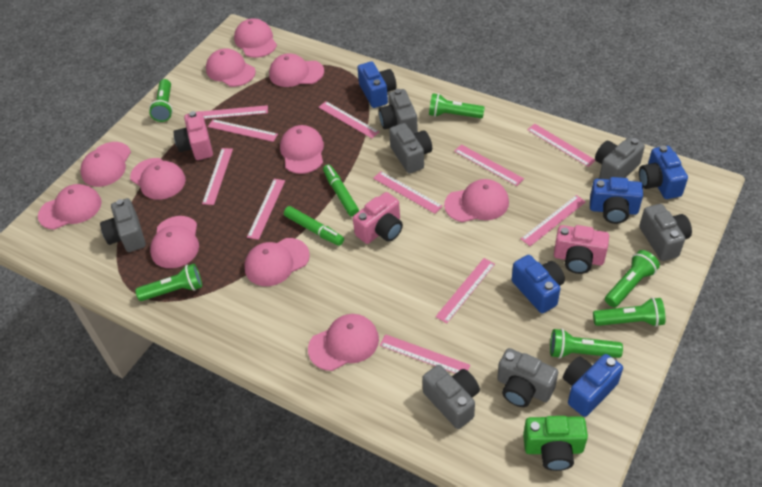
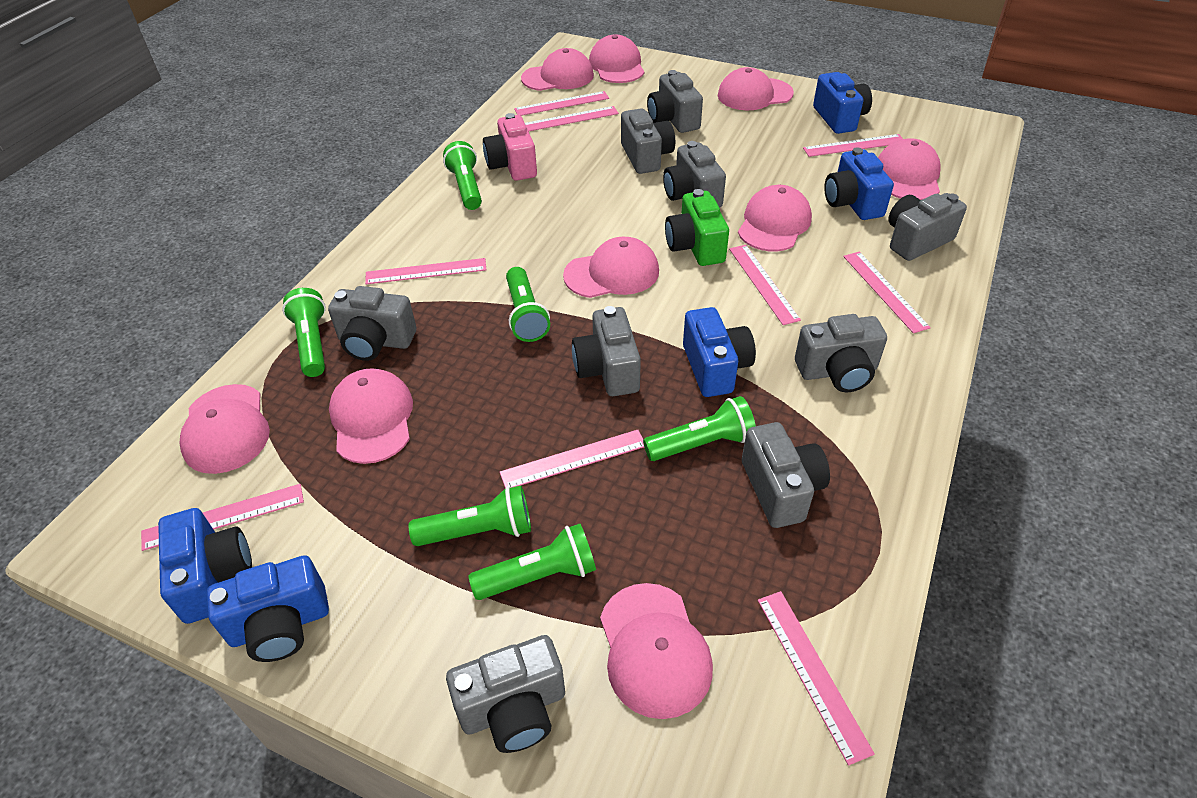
green marker: [284,206,344,246] [323,165,359,217] = 2 -> none = 0
grey camera: [100,198,146,252] [379,89,418,134] [389,123,432,174] [422,365,480,429] [497,348,558,407] [595,137,645,179] [639,204,692,261] = 7 -> [328,286,416,361] [446,635,565,753] [572,306,641,396] [621,108,675,174] [647,70,703,133] [663,141,726,208] [742,422,830,528] [795,314,887,392] [888,193,967,261] = 9
pink camera: [173,111,213,160] [353,192,403,244] [554,225,609,274] = 3 -> [483,113,537,181] = 1
pink cap: [38,184,101,230] [80,142,131,187] [130,158,186,200] [150,216,199,268] [206,48,256,87] [234,18,277,58] [244,238,310,286] [269,53,324,87] [280,125,324,174] [308,314,379,371] [444,179,509,222] = 11 -> [180,384,270,474] [329,368,413,464] [521,48,594,91] [563,237,659,298] [589,35,645,83] [600,583,713,719] [718,67,794,110] [738,185,812,251] [878,138,941,200] = 9
pink ruler: [200,105,268,119] [202,148,233,205] [208,119,278,142] [247,179,285,240] [318,101,379,138] [373,171,443,214] [380,334,470,374] [435,258,495,323] [454,144,524,186] [521,195,586,246] [527,124,596,167] = 11 -> [141,484,304,551] [365,258,486,284] [500,430,644,489] [514,91,609,116] [525,106,619,131] [729,245,801,325] [758,591,875,766] [803,134,903,157] [843,251,931,333] = 9

